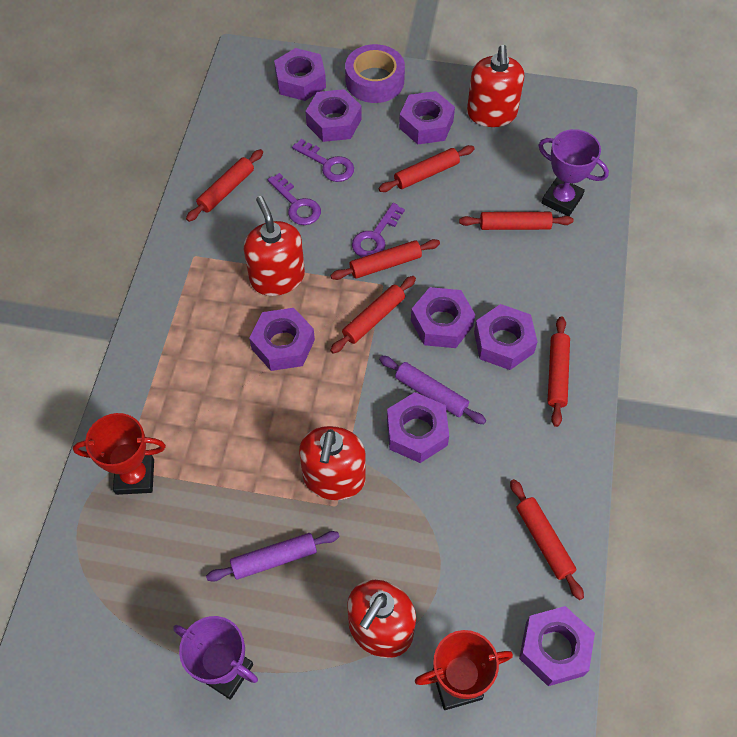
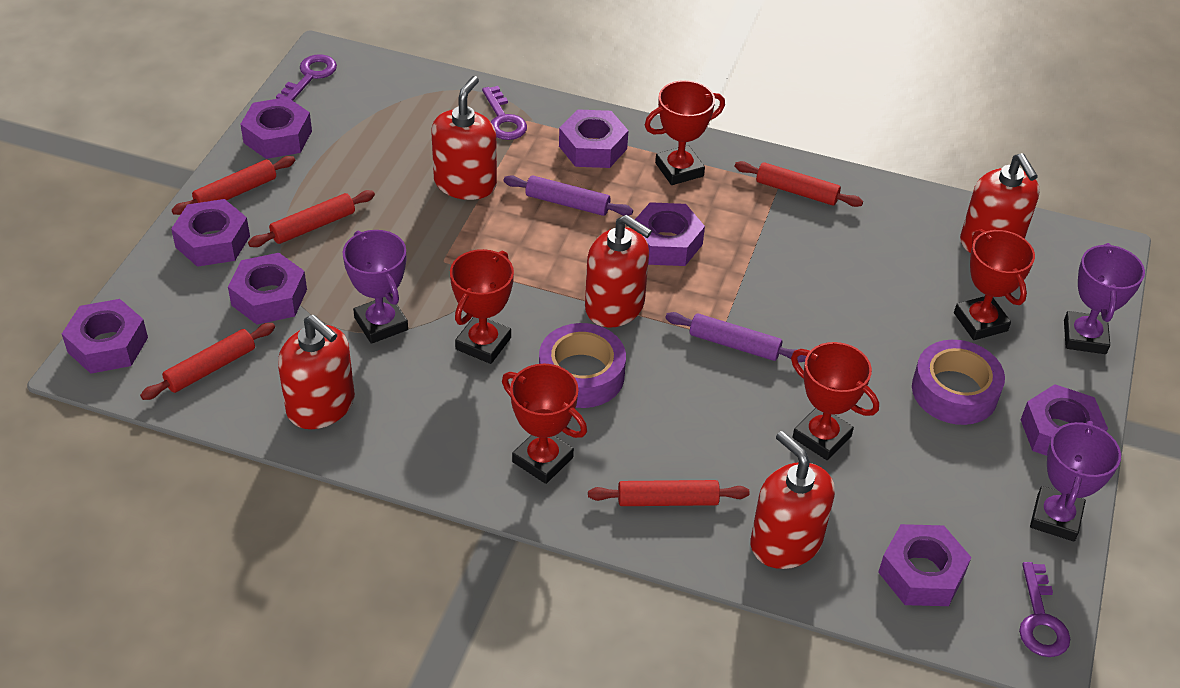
purple tape: [345,44,405,103] = 1 -> [539,323,626,408] [912,340,1005,425] = 2
purple trophy: [173,616,258,700] [538,129,609,216] = 2 -> [343,230,408,344] [1030,421,1121,541] [1064,243,1145,354] = 3
red rolling pin: [186,149,263,222] [330,239,440,280] [330,276,416,354] [378,145,475,192] [459,212,573,230] [510,479,584,600] [547,316,570,427] = 7 -> [140,323,275,400] [172,156,295,215] [248,190,375,247] [588,480,749,506] [735,161,863,207] = 5
red soap dispenser: [244,196,305,296] [299,426,366,500] [347,580,416,658] [467,45,524,127] = 4 -> [278,315,355,429] [431,76,497,200] [585,215,652,328] [751,431,835,569] [960,153,1040,253] = 5
red trophy: [73,413,166,495] [415,630,513,710] = 2 -> [450,249,514,364] [502,363,587,484] [645,80,725,185] [791,342,879,460] [954,229,1035,340] = 5

